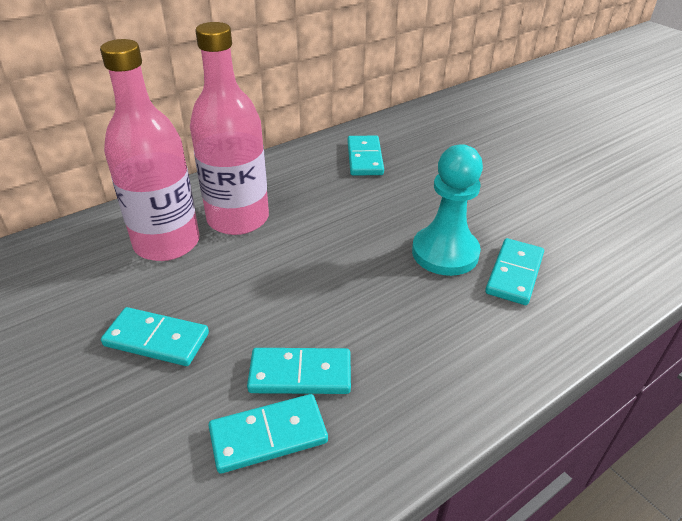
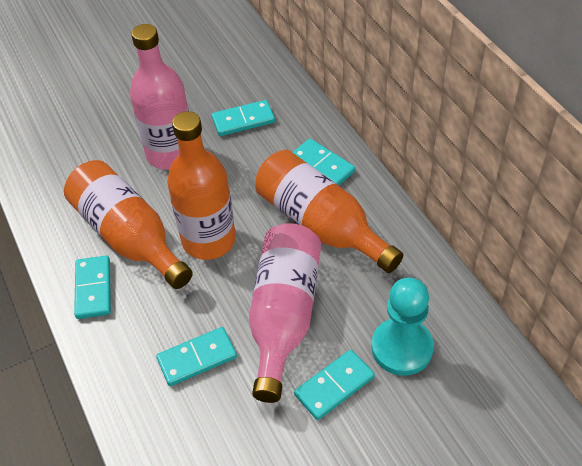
orange bottle: none = 0 -> [64,160,193,289] [167,111,236,260] [255,150,403,273] = 3

